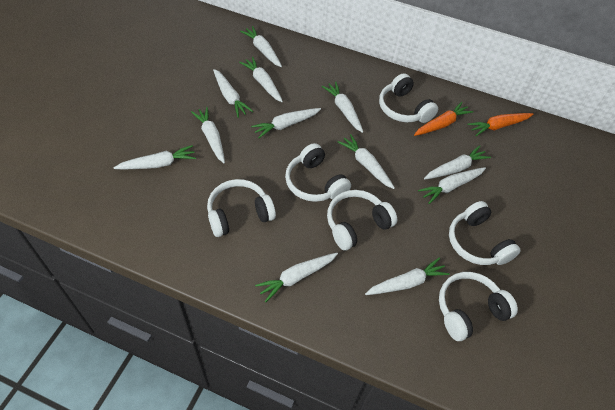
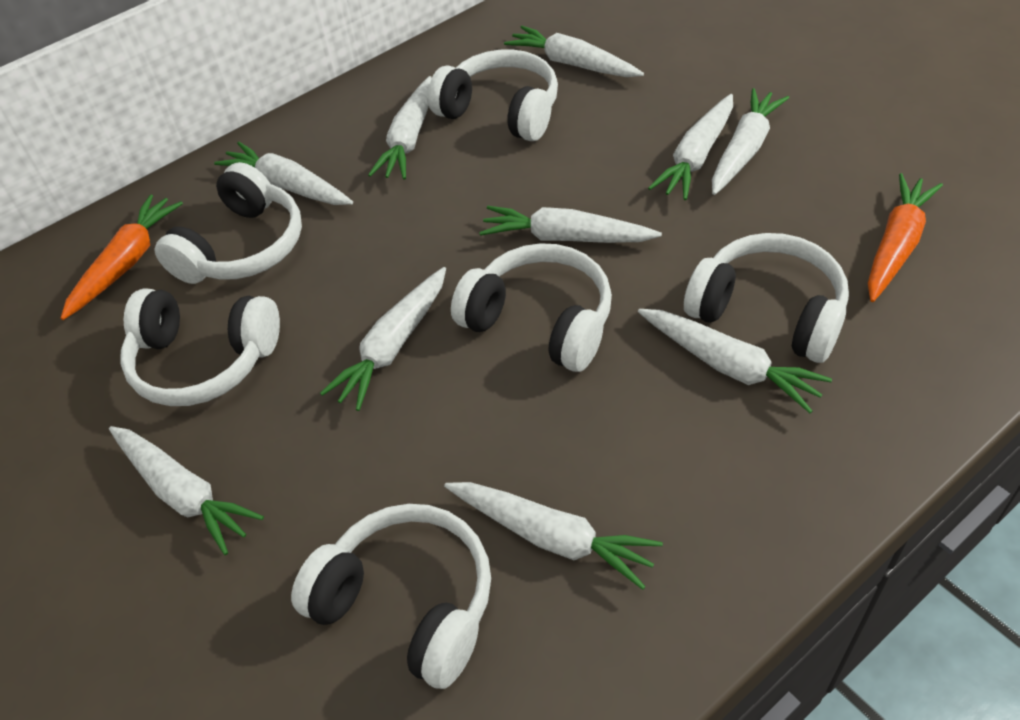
white carrot: [114,145,196,170] [191,107,225,163] [213,69,253,118] [239,57,283,102] [240,26,282,67] [251,108,321,138] [255,253,338,302] [322,82,363,133] [338,134,395,189] [365,257,450,295] [418,167,486,204] [424,145,491,179] = 12 -> [109,426,264,555] [214,142,353,205] [320,267,446,411] [368,76,432,180] [444,482,663,590] [479,206,662,243] [504,26,644,77] [638,309,832,413] [648,94,733,200] [712,88,789,195] = 10

